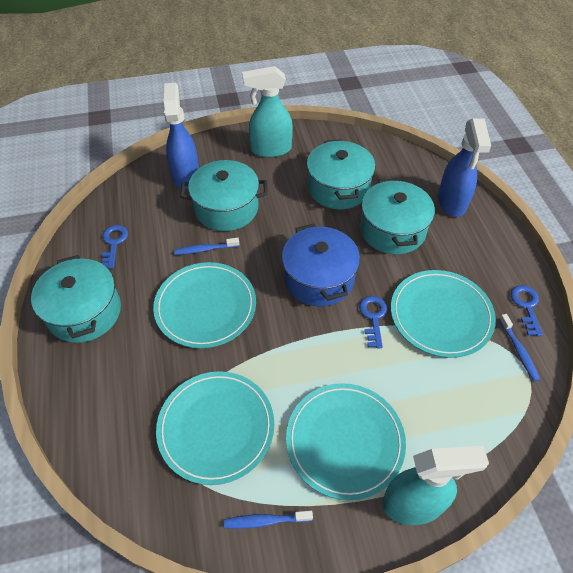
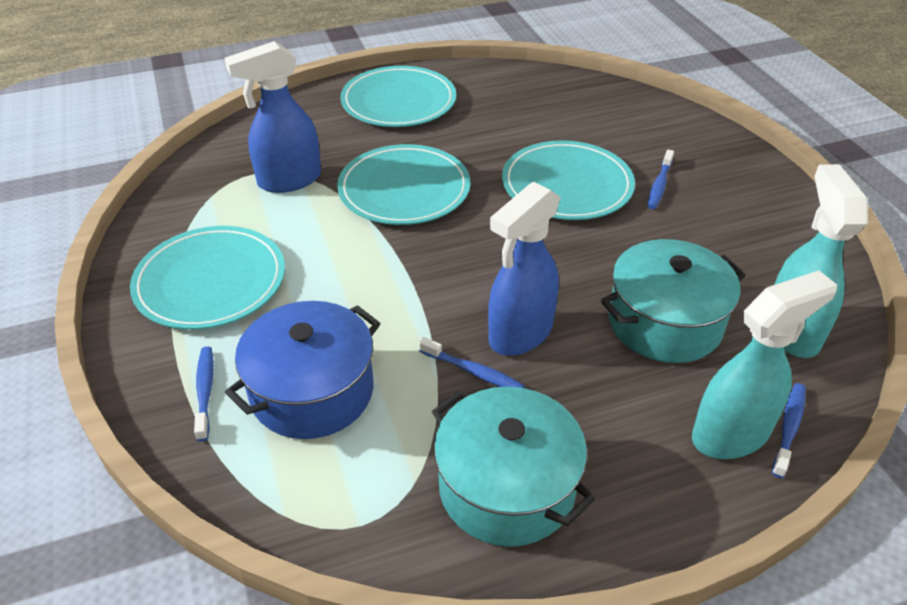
blue key: [101,225,128,269] [359,296,387,348] [511,285,543,336] = 3 -> none = 0
blue toothbrush: [174,238,239,255] [224,511,313,529] [499,314,540,382] = 3 -> [194,346,213,441] [419,337,524,388] [648,149,674,209] [772,383,806,478] = 4
turquoise pot: [31,255,121,343] [180,160,268,231] [307,139,375,210] [360,178,435,254] = 4 -> [432,387,595,547] [600,239,746,363] = 2

